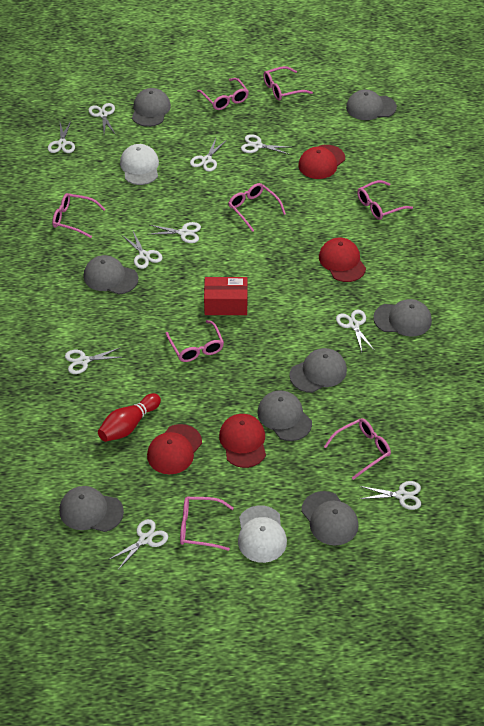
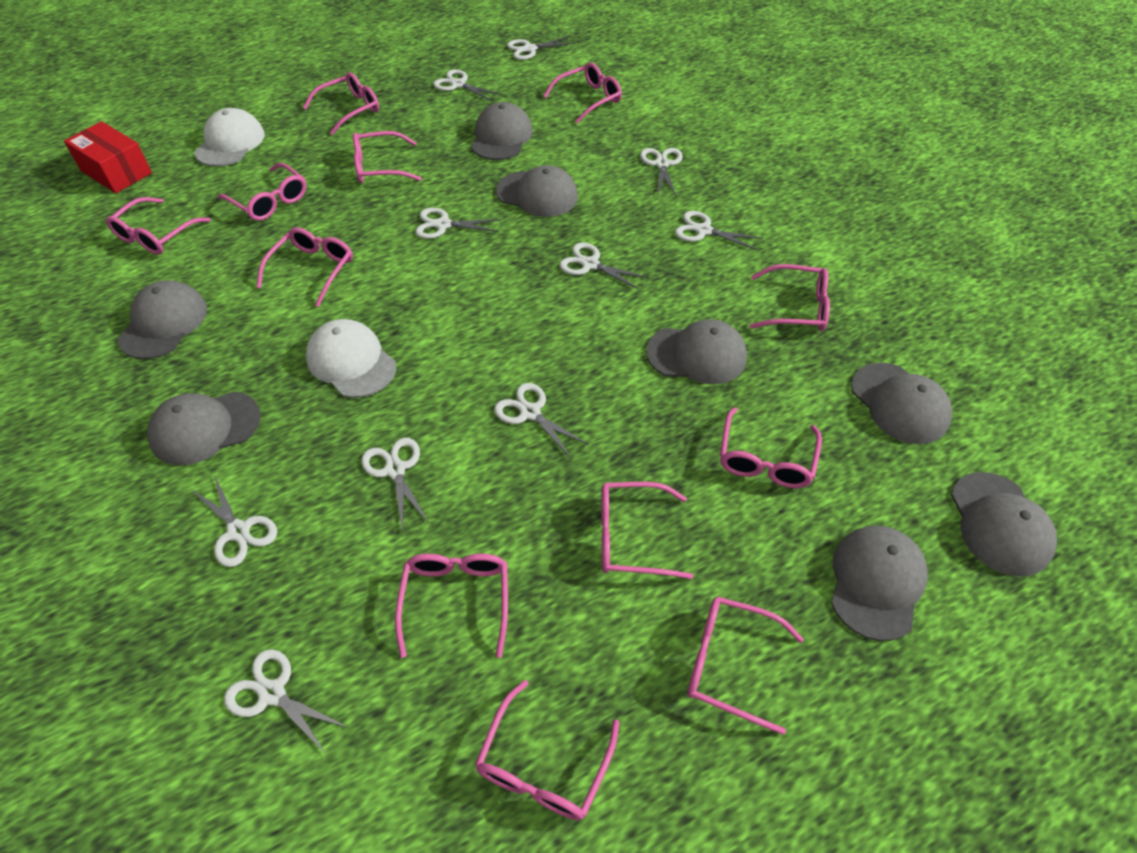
pink glasses: [52,193,106,238] [166,320,224,362] [180,497,234,551] [197,78,249,110] [228,183,286,232] [263,66,313,101] [324,418,391,480] [357,180,413,220] = 8 -> [106,197,211,255] [218,163,307,221] [257,227,353,307] [303,72,379,135] [353,131,422,183] [395,553,508,658] [475,680,619,820] [543,63,622,124] [601,482,693,579] [687,596,804,735] [720,407,822,488] [750,264,830,331] = 12
red bowling pin: [98,393,161,442] = 1 -> none = 0
red cap: [147,424,202,474] [219,414,266,468] [298,145,345,179] [319,238,366,282] = 4 -> none = 0

